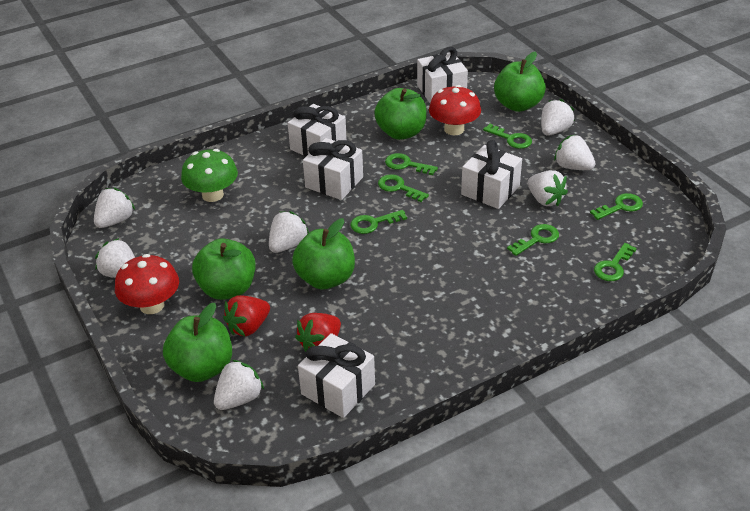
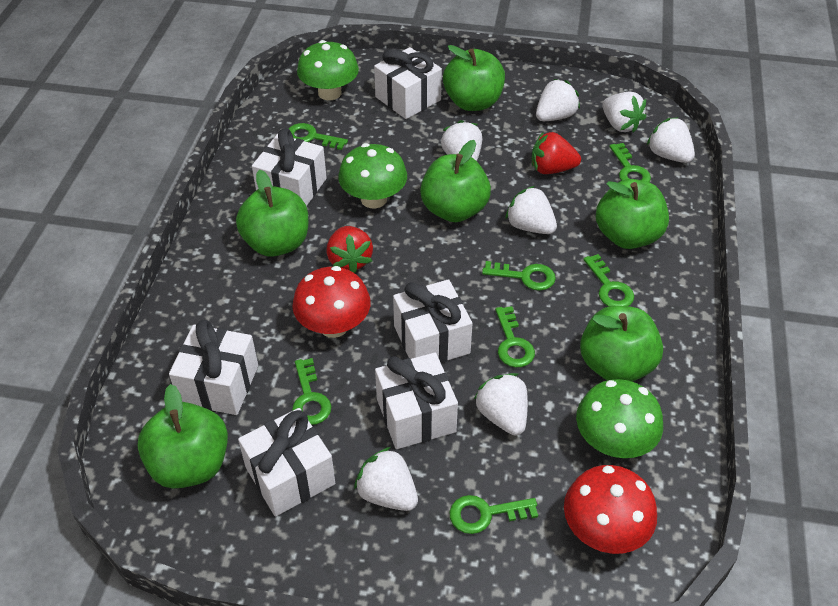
green apple: [163,303,232,382] [192,238,255,300] [292,218,355,289] [374,88,427,140] [494,52,546,112] = 5 -> [137,384,228,489] [236,170,308,257] [420,140,491,222] [443,45,505,111] [580,305,663,382] [596,179,669,249] = 6
green mushroom: [181,149,238,202] = 1 -> [297,40,359,100] [338,143,407,209] [576,379,663,458] = 3
white gift: [288,104,347,157] [298,333,375,418] [303,138,363,200] [417,47,468,103] [461,140,522,209] = 5 -> [169,320,258,415] [238,408,335,517] [252,128,327,206] [374,47,442,119] [375,353,458,449] [393,279,472,363] = 6

